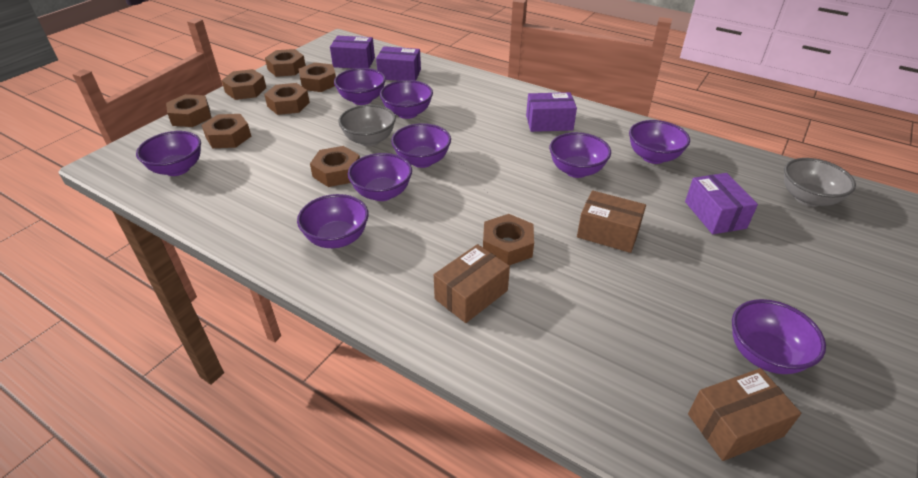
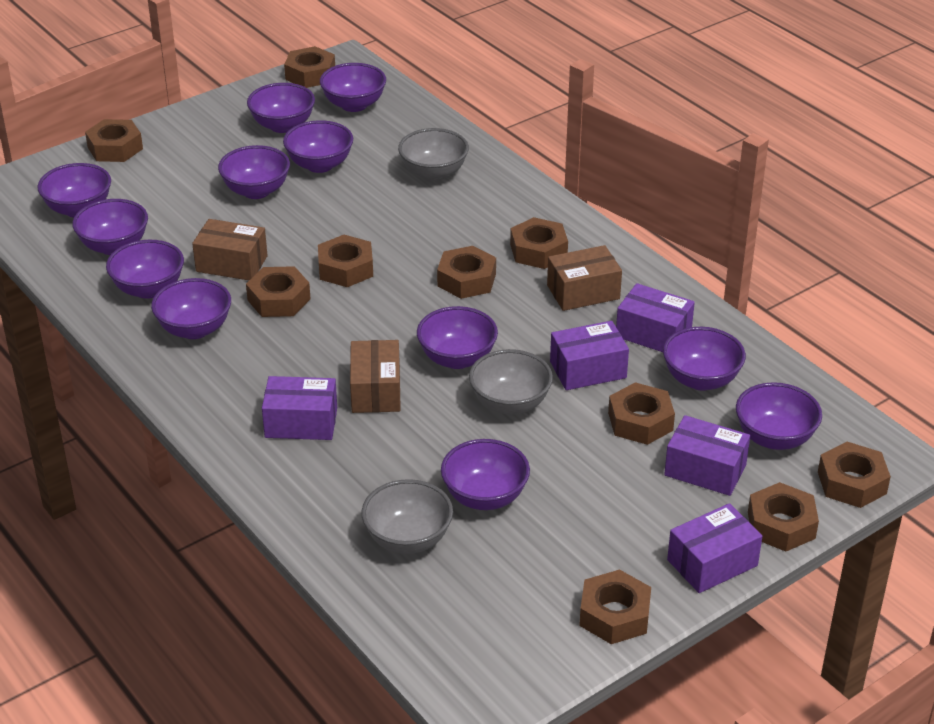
brown nut: [166,94,212,127] [201,114,251,148] [221,69,266,100] [264,83,310,115] [265,49,306,77] [299,62,336,92] [310,146,360,187] [483,214,534,265] = 8 -> [85,119,143,162] [246,266,310,317] [284,46,335,88] [318,235,373,287] [437,246,496,299] [510,217,568,269] [579,569,651,644] [608,382,675,445] [748,482,819,552] [818,442,891,508] = 10
grey bowl: [338,104,396,146] [784,158,856,207] = 2 -> [362,479,453,554] [398,128,469,181] [469,349,553,415] = 3
purple bowl: [136,131,201,176] [297,194,369,248] [334,68,386,105] [348,153,412,201] [380,80,433,119] [391,123,451,168] [549,132,611,178] [629,120,690,164] [732,299,826,374] = 9 -> [38,163,111,218] [72,199,148,255] [106,240,184,299] [151,278,231,339] [218,145,290,199] [247,83,315,133] [283,120,353,173] [320,63,386,112] [417,306,498,369] [441,439,530,510] [663,327,746,391] [736,382,822,450] = 12
purple box: [330,36,375,69] [376,46,421,81] [526,92,577,132] [685,173,758,234] = 4 -> [262,376,337,440] [550,321,629,390] [616,283,695,352] [664,415,750,496] [667,503,762,593] = 5

